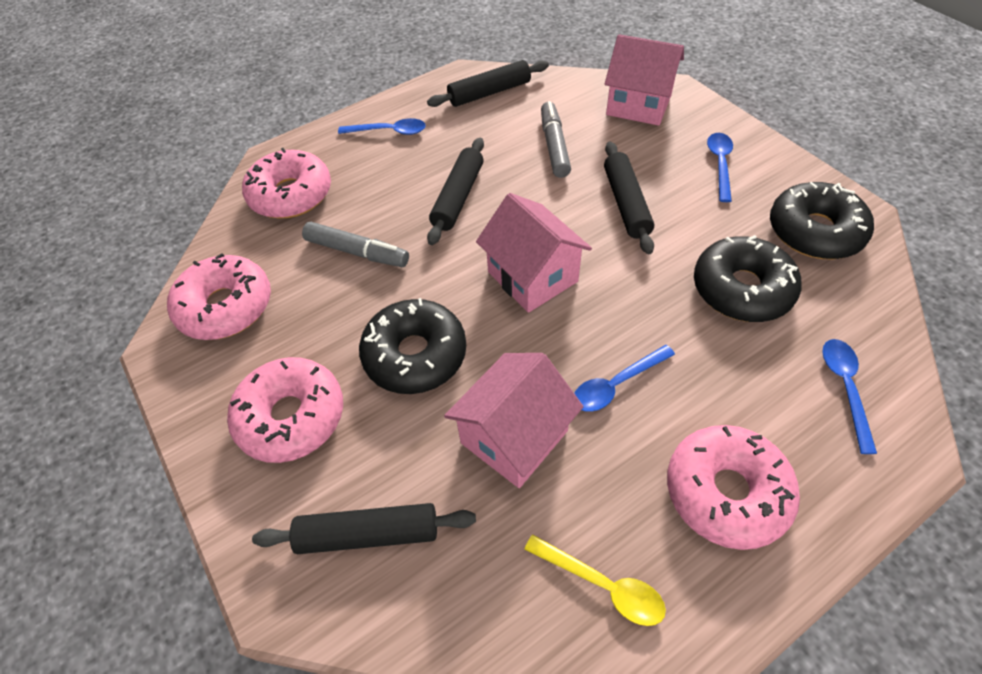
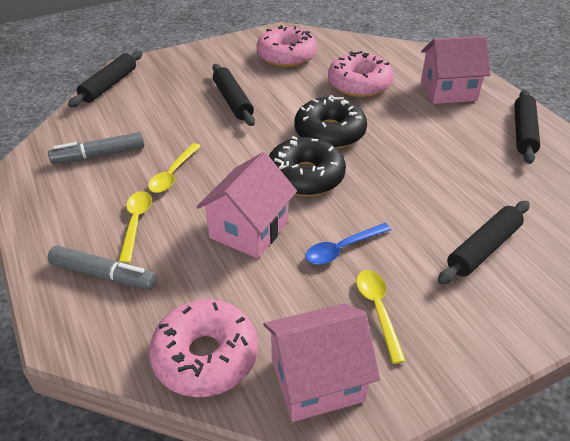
black donut: [359,298,466,394] [694,235,802,322] [770,182,874,259] = 3 -> [269,136,346,196] [295,95,367,149] = 2
blue spoon: [338,118,426,135] [574,345,675,412] [707,133,733,202] [822,339,877,454] = 4 -> [305,223,391,265] = 1
pink donut: [167,253,271,340] [227,357,343,463] [242,148,331,218] [667,425,800,550] = 4 -> [149,300,258,397] [257,25,317,67] [328,51,394,97] = 3
yellow spoon: [525,534,666,626] = 1 -> [119,191,152,263] [148,143,201,193] [356,270,406,364] = 3

